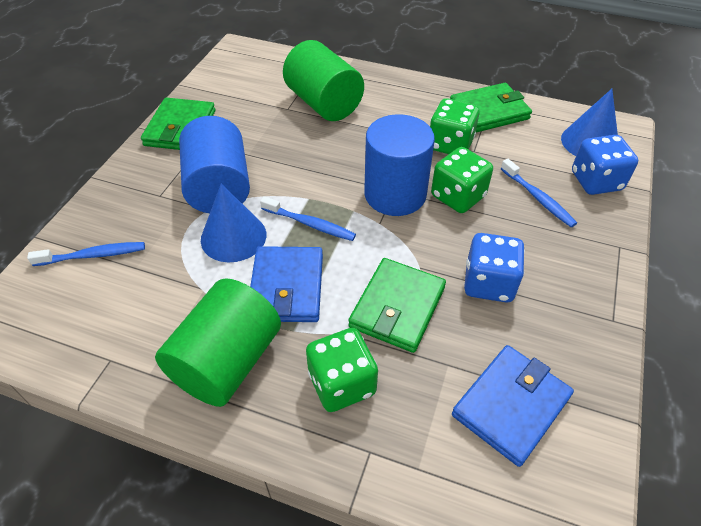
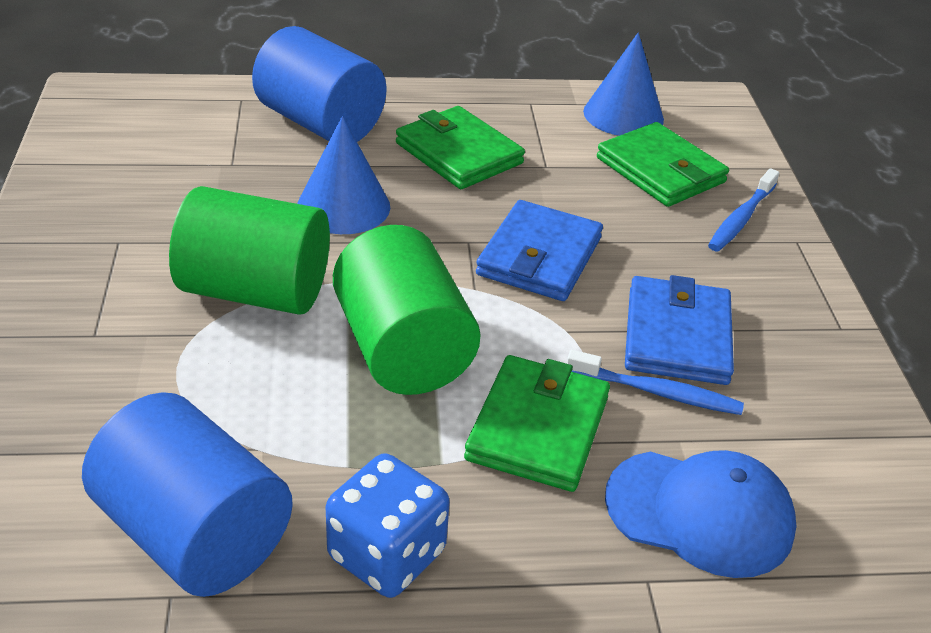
blue cap: none = 0 -> [605,450,796,578] = 1
blue dice: [464,233,525,302] [572,135,638,195] = 2 -> [326,453,450,598] = 1
blue toothbrush: [27,242,145,266] [260,196,356,241] [501,159,577,227] = 3 -> [567,350,744,415] [708,168,779,252] = 2
green dice: [306,328,378,412] [430,98,480,154] [431,147,493,213] = 3 -> none = 0

